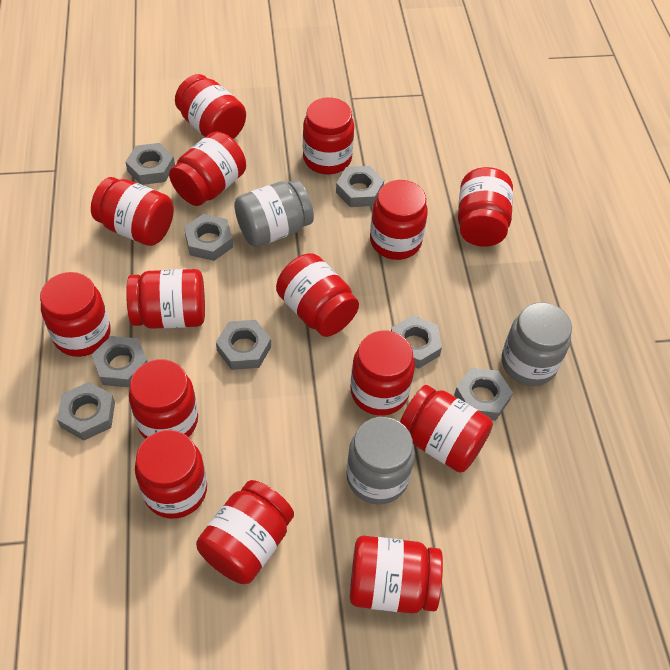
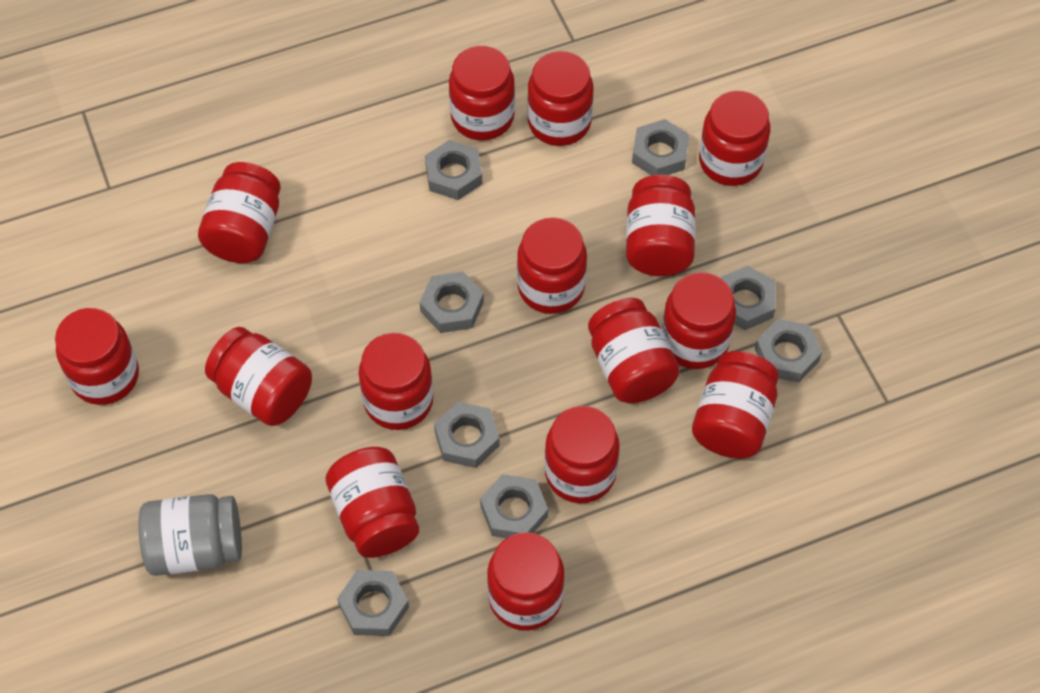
grey jar: [234,180,314,247] [346,417,415,504] [502,302,572,386] = 3 -> [138,494,242,576] = 1

